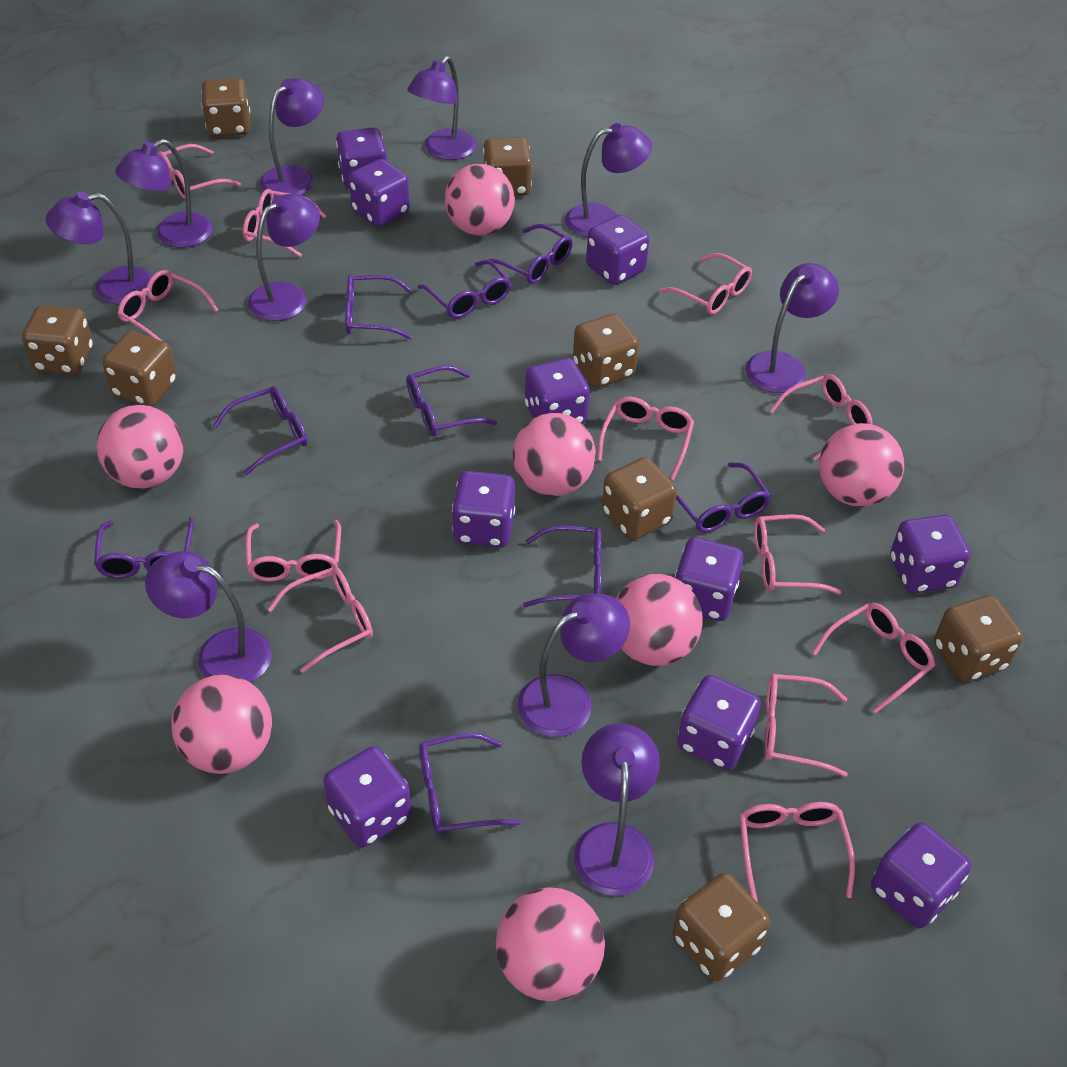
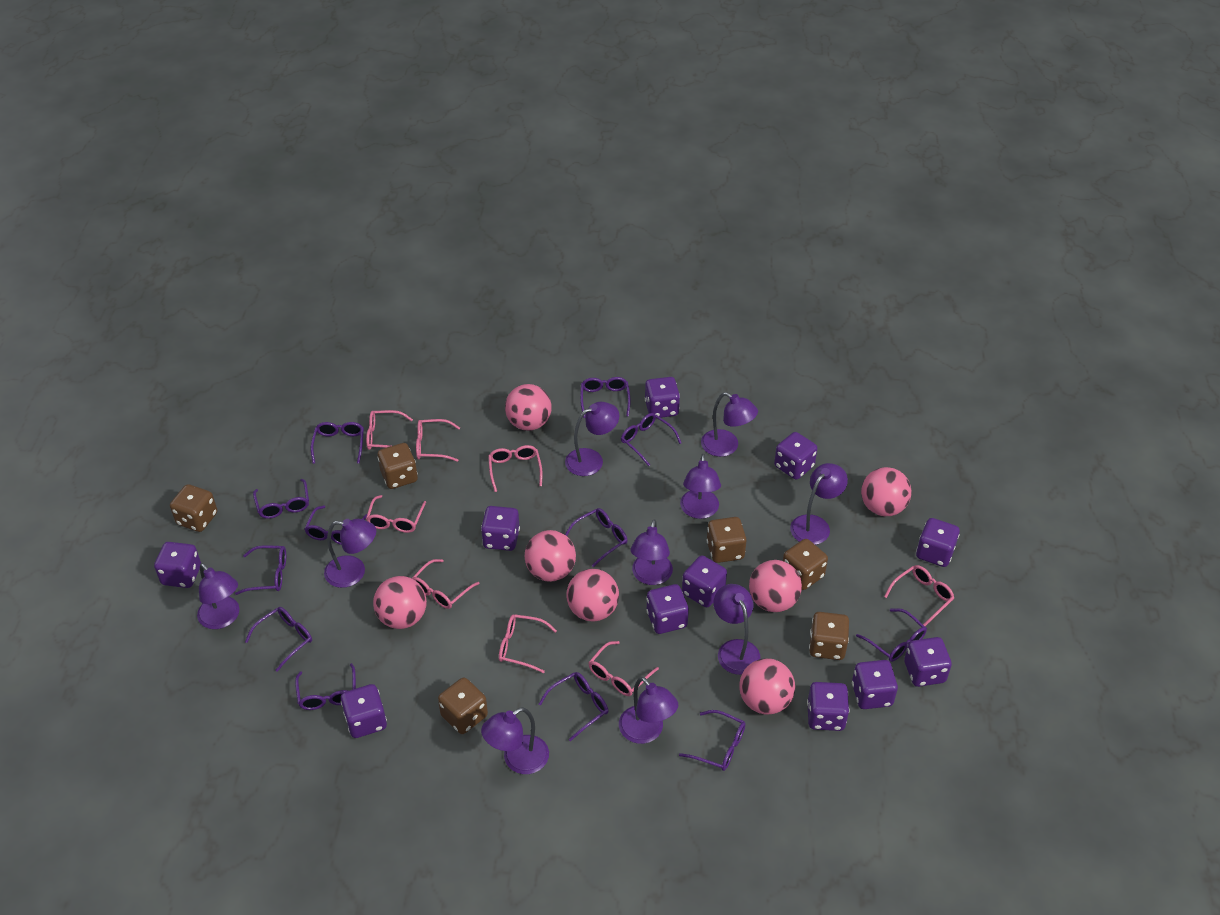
brown dice: [22,305,93,375] [102,331,177,407] [201,78,251,137] [483,137,532,196] [573,314,639,388] [602,457,677,540] [672,873,770,982] [934,595,1023,682] = 8 -> [170,484,217,532] [378,443,418,489] [438,677,488,734] [707,517,747,563] [783,539,828,590] [809,612,849,660] = 6
pink glasses: [117,270,219,341] [158,144,241,199] [243,189,326,257] [246,520,341,582] [267,567,373,673] [597,396,694,480] [659,253,752,315] [739,802,855,901] [754,514,841,595] [764,674,848,777] [770,374,873,460] [812,603,935,713] = 12 -> [366,410,413,450] [366,495,426,533] [412,559,480,609] [416,419,460,462] [488,445,543,492] [499,614,557,673] [588,641,659,696] [884,565,954,626] = 8
purple dice: [323,746,411,848] [336,127,387,189] [349,159,410,227] [452,471,515,548] [525,358,590,424] [586,215,650,285] [675,537,744,621] [677,675,761,770] [871,823,971,928] [890,515,970,594] = 10 -> [154,542,201,588] [341,684,387,738] [481,506,520,551] [645,377,680,418] [646,584,689,634] [682,555,727,607] [774,432,818,480] [807,682,849,731] [852,660,898,709] [904,637,952,687] [916,518,960,567] = 11
purple glasses: [94,517,194,579] [213,386,308,476] [345,275,413,339] [406,365,497,437] [418,260,511,318] [419,733,521,835] [483,224,572,284] [523,526,602,607] [676,462,771,532] = 9 -> [235,545,286,595] [245,607,312,672] [253,479,309,519] [295,663,356,710] [304,505,367,545] [311,422,364,464] [539,672,608,741] [565,508,628,567] [580,377,631,418] [621,413,682,466] [679,710,746,771] [856,608,927,662] = 12

